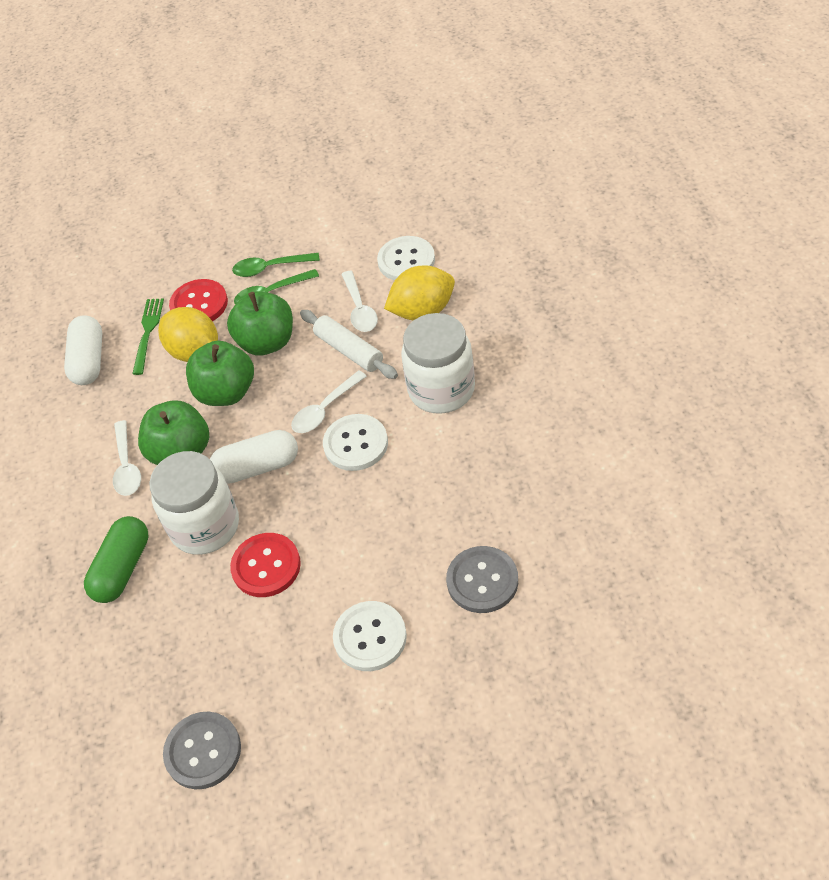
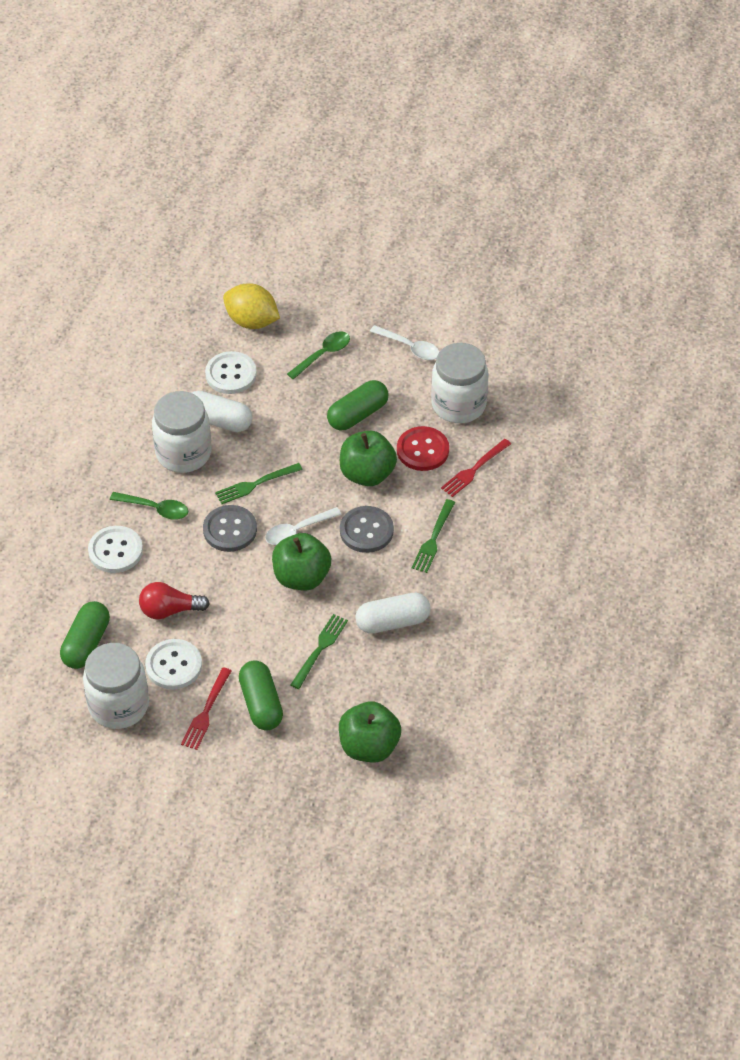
green capsule: [84,516,149,603] = 1 -> [60,601,110,669] [239,661,283,731] [327,380,389,431] = 3
green fork: [132,298,164,375] = 1 -> [215,463,303,504] [290,614,348,689] [412,499,455,573] = 3
red button: [169,279,228,321] [230,533,301,597] = 2 -> [397,426,449,471] = 1
red fork: none = 0 -> [181,667,231,750] [441,439,511,497] = 2
red light bulb: none = 0 -> [139,582,210,619] = 1
white jar: [149,451,239,555] [401,313,475,414] = 2 -> [83,643,149,729] [152,391,211,473] [431,343,488,423] = 3
white rolling pin: [300,310,398,379] = 1 -> none = 0
white spoon: [113,420,141,496] [291,370,367,433] [341,271,378,332] = 3 -> [265,507,342,545] [370,325,440,360] = 2
yellow lemon: [158,307,218,362] [384,265,455,320] = 2 -> [223,283,280,329] = 1

